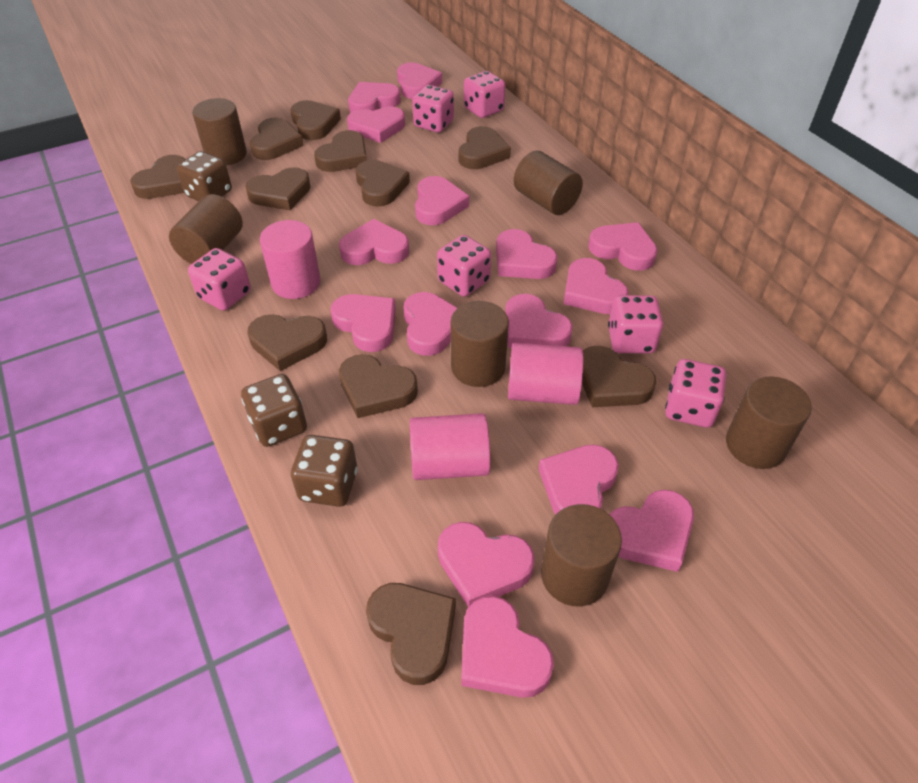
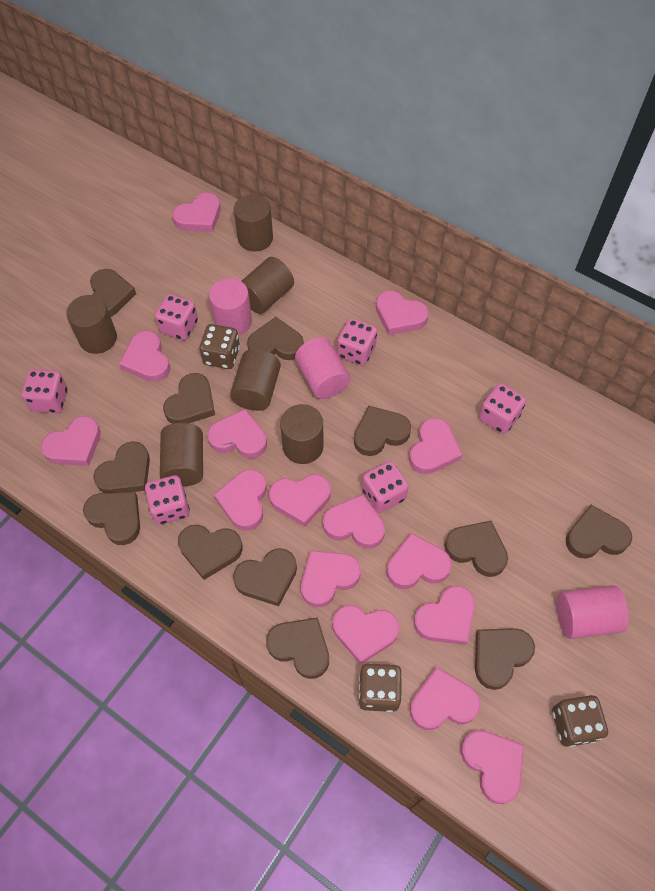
brown heart: [130,155,186,199] [246,167,311,210] [247,314,327,371] [250,118,304,160] [291,100,341,140] [314,130,367,172] [339,354,418,418] [356,160,410,207] [366,583,456,685] [459,126,511,169] [582,346,656,407] = 11 -> [83,492,140,545] [90,269,136,317] [93,441,150,493] [163,373,215,424] [178,525,242,580] [233,548,297,606] [247,317,304,360] [266,617,329,679] [354,406,411,456] [444,521,508,577] [475,628,535,690] [566,505,632,559] = 12

